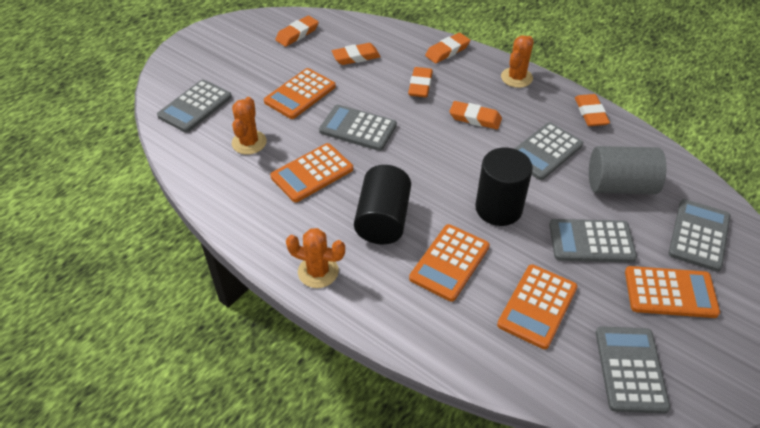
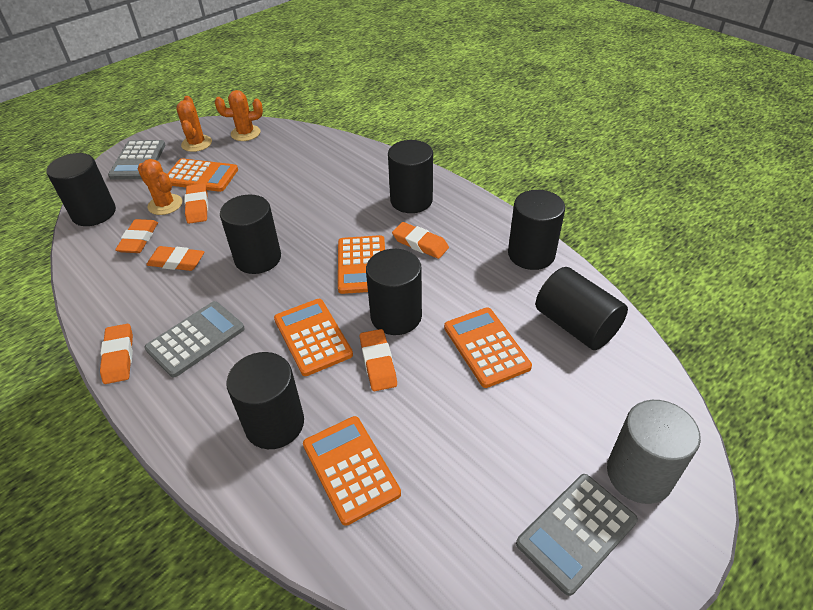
black cylinder: [354,165,411,244] [475,148,533,226] = 2 -> [47,153,116,226] [220,195,281,274] [226,352,304,449] [366,249,422,335] [388,140,433,213] [508,190,565,270] [536,267,628,350] = 7
grey calculator: [157,80,232,133] [319,104,397,151] [514,122,583,180] [549,219,637,263] [596,326,670,414] [668,199,730,272] = 6 -> [108,140,166,180] [144,301,245,377] [516,474,638,596] = 3

